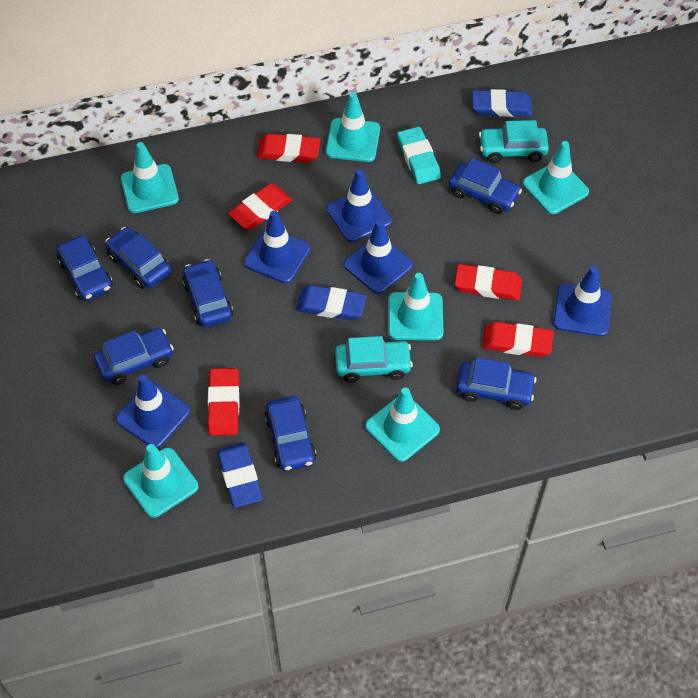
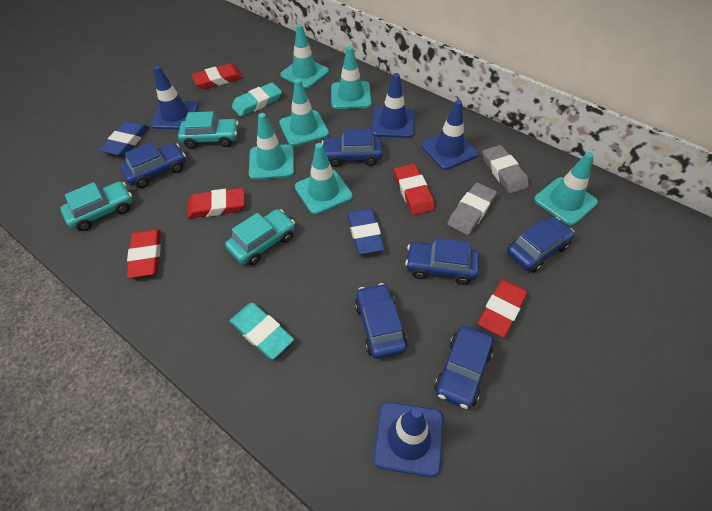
blue car: [57,236,113,301] [94,328,174,385] [105,227,171,289] [182,259,233,327] [265,396,316,471] [449,158,522,214] [456,357,537,410] = 7 -> [120,142,186,188] [322,129,382,167] [355,283,408,359] [405,238,479,285] [434,326,493,409] [507,217,575,273] = 6
blue eraser: [217,443,262,508] [296,285,366,321] [472,89,533,117] = 3 -> [100,121,149,156] [347,208,385,255] = 2
blue traffic cone: [116,374,190,448] [244,210,311,283] [327,169,392,242] [344,220,413,294] [553,266,612,336] = 5 -> [151,66,199,129] [372,73,414,138] [374,402,443,477] [422,100,478,170] = 4
grey eraser: none = 0 -> [447,183,497,235] [482,145,529,194] = 2
turquoise car: [335,336,413,382] [479,120,549,163] = 2 -> [60,181,133,231] [178,111,239,149] [225,209,295,266] = 3
turquoise eraser: [397,127,441,184] = 1 -> [229,303,294,359] [232,82,282,117] = 2

